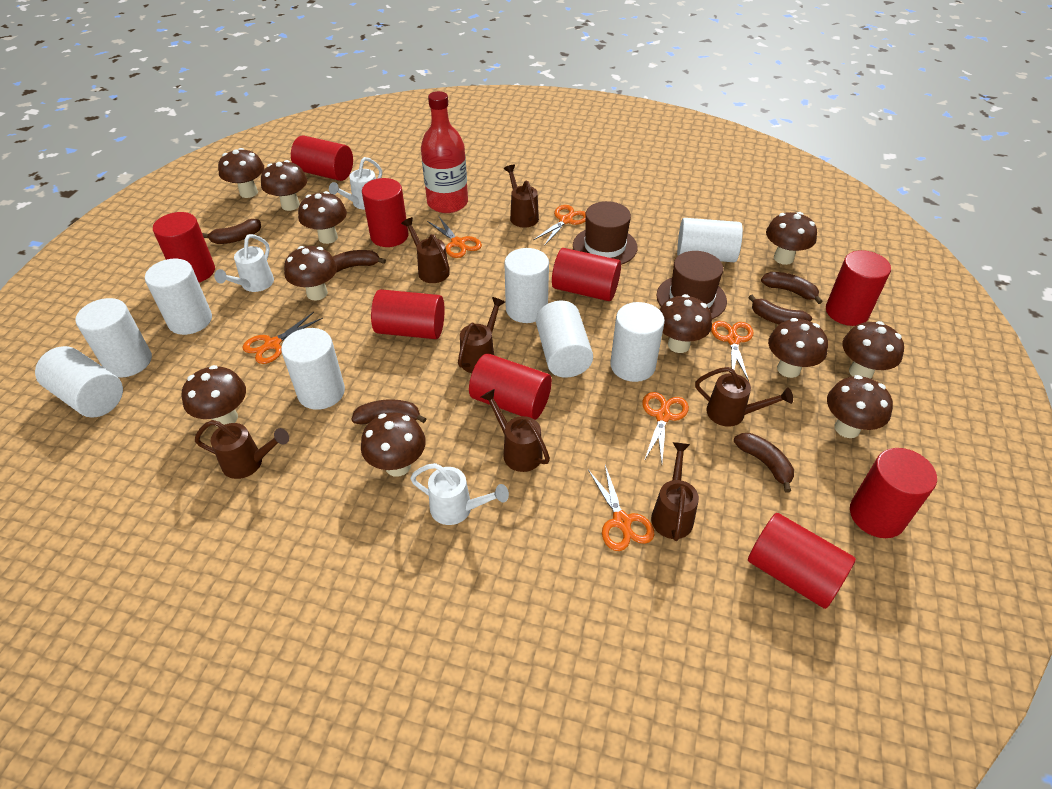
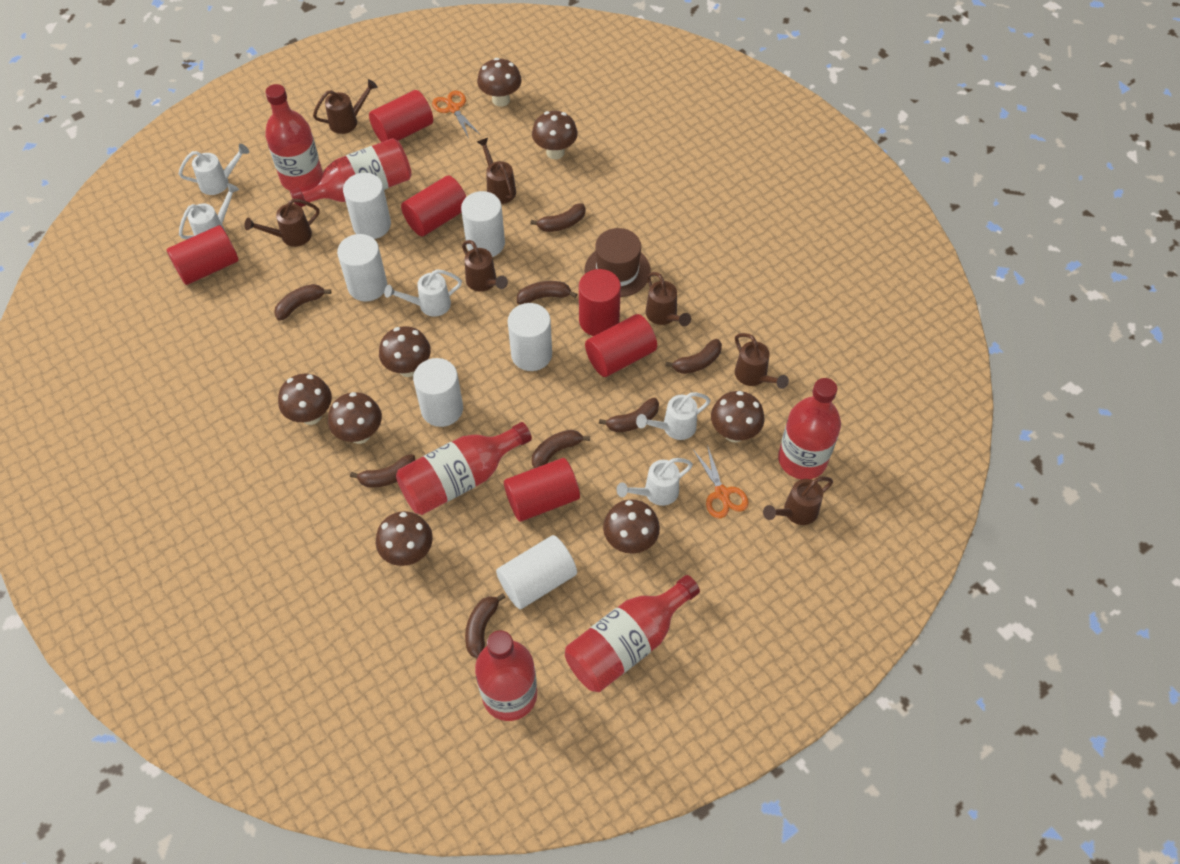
brown banana: [202,219,261,244] [333,250,386,273] [351,399,426,425] [734,433,794,493] [748,295,812,324] [761,272,823,304] = 6 -> [274,284,331,321] [350,454,415,488] [465,593,506,658] [517,281,577,305] [530,203,585,232] [532,430,590,468] [599,398,659,432] [665,339,722,374] = 8
brown hat: [573,201,638,265] [656,251,727,319] = 2 -> [584,228,651,297] = 1
brown mushroom: [182,365,246,428] [218,148,264,198] [261,160,307,211] [284,246,337,300] [298,191,347,244] [361,412,426,477] [660,294,712,353] [766,212,817,265] [768,318,828,378] [827,375,893,438] [842,321,904,379] = 11 -> [278,374,332,425] [328,392,382,444] [376,511,433,566] [379,326,431,377] [477,58,522,107] [532,111,578,159] [603,500,660,554] [711,391,765,442] = 8
orange scissors: [243,312,323,364] [427,217,482,258] [533,205,586,246] [588,465,654,551] [642,392,689,463] [711,321,754,381] = 6 -> [432,91,481,138] [693,445,749,519] = 2
red bottle: [421,91,468,213] = 1 -> [265,84,323,191] [290,138,412,207] [396,422,532,515] [475,631,537,721] [565,575,700,692] [778,378,841,479] = 6
red cylinder: [153,212,215,282] [291,136,353,181] [362,178,408,247] [371,289,445,339] [469,353,552,420] [552,248,621,301] [748,513,856,609] [826,250,891,326] [850,448,937,538] = 9 -> [167,225,239,285] [369,90,433,142] [401,176,466,237] [504,458,580,522] [579,269,621,336] [585,314,657,377] = 6
white cylinder: [35,346,123,418] [76,298,152,378] [145,259,212,335] [281,328,345,410] [504,248,549,323] [536,300,593,378] [610,302,665,382] [677,218,743,262] = 8 -> [337,234,387,301] [343,173,391,239] [413,358,463,427] [461,191,505,257] [496,535,577,609] [508,303,552,371] = 6
white watering can: [214,234,274,292] [329,157,382,210] [410,463,509,525] = 3 -> [179,144,249,195] [179,183,239,239] [384,269,462,317] [617,458,693,506] [636,392,711,440] = 5

